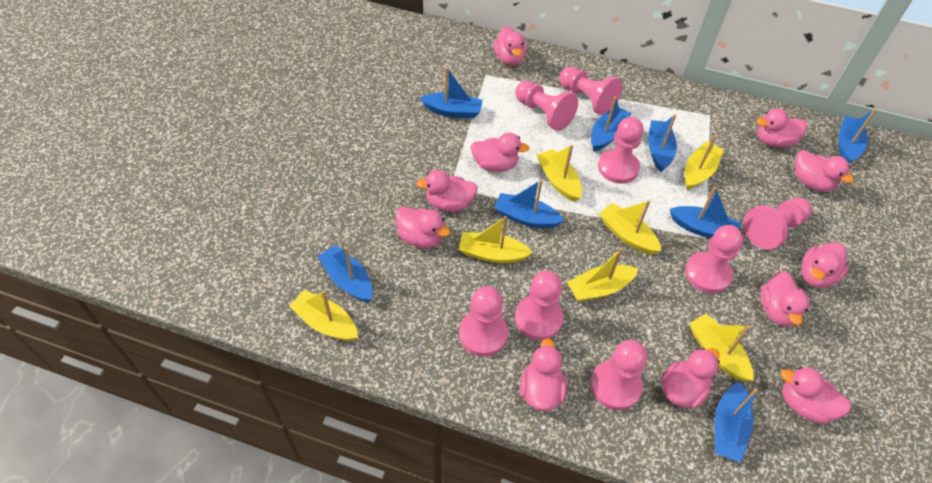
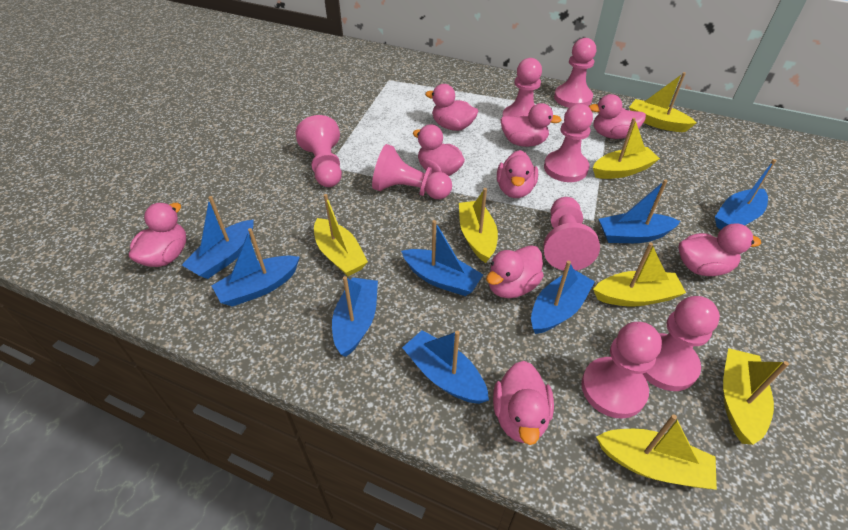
pink duck: [395,207,450,248] [416,170,478,212] [471,133,530,172] [493,26,527,66] [520,339,567,411] [661,348,720,409] [756,108,807,147] [761,271,810,327] [781,367,851,424] [795,150,854,192] [801,242,849,288] = 11 -> [129,203,186,267] [413,124,465,176] [425,84,478,131] [486,245,544,298] [493,361,554,445] [497,150,538,198] [500,103,561,147] [589,94,646,139] [678,223,761,276] = 9

